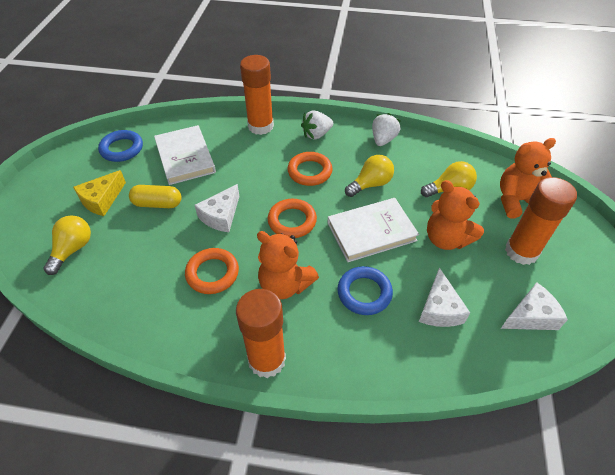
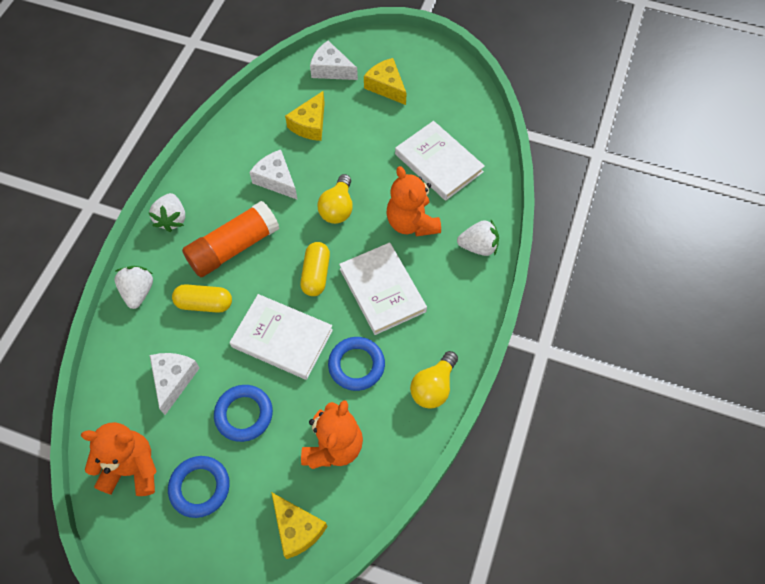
blue ring: [98,130,143,162] [337,266,393,315] = 2 -> [168,456,230,518] [214,385,273,442] [328,337,385,391] = 3
orange glue stick: [236,289,286,378] [240,55,274,135] [505,177,577,265] = 3 -> [182,201,279,277] = 1
orange ring: [185,248,239,294] [268,199,317,238] [287,152,333,186] = 3 -> none = 0
white book: [154,125,216,185] [328,198,419,262] = 2 -> [230,294,333,380] [339,242,427,335] [395,121,485,201] = 3
white strawberry: [301,110,333,140] [372,113,401,146] = 2 -> [115,266,153,309] [149,193,185,232] [457,220,499,256] = 3
yellow capsule: [129,185,182,208] = 1 -> [172,284,232,313] [300,242,330,296] = 2
yellow cheese: [73,170,126,216] = 1 -> [271,492,328,559] [285,91,325,141] [364,58,406,105] = 3
yellow light bulb: [43,215,91,275] [345,155,394,197] [421,161,477,197] = 3 -> [317,174,353,224] [410,351,458,409] = 2

